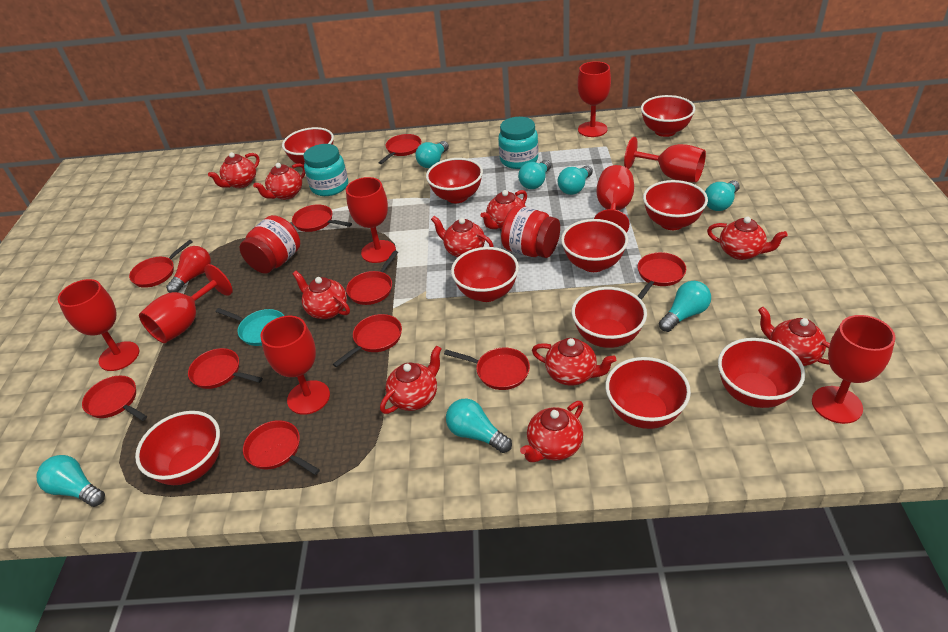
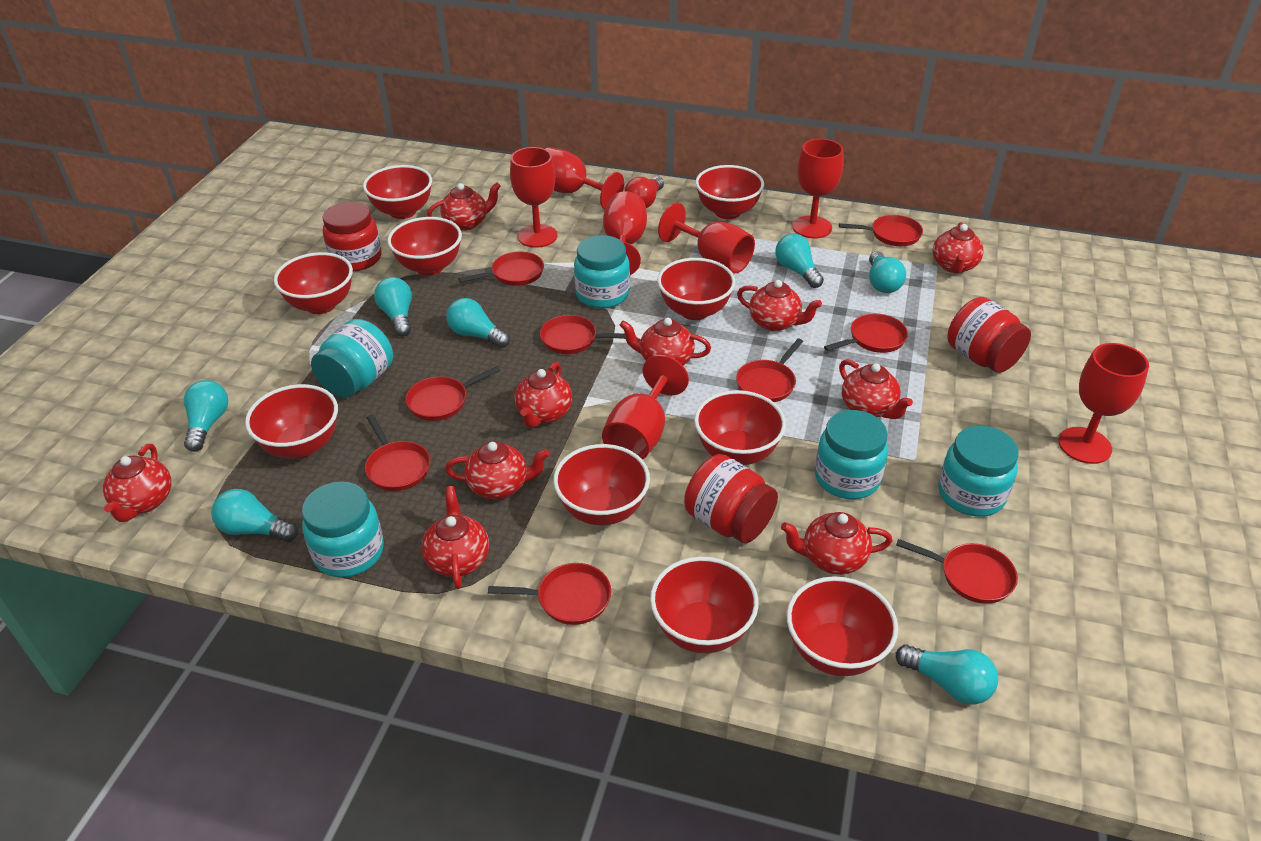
red goblet: [58,279,139,371] [139,264,233,343] [260,316,330,415] [346,177,396,263] [577,61,611,137] [594,165,634,233] [624,137,706,182] [812,315,895,424] = 8 -> [510,147,557,248] [546,147,624,209] [602,355,689,460] [603,191,647,275] [658,203,755,273] [792,139,844,238] [1058,343,1149,464] = 7
red jar: [239,215,300,274] [501,206,560,258] = 2 -> [322,202,382,271] [684,454,778,543] [948,297,1031,373] = 3
red pan: [82,375,147,421] [129,240,193,288] [188,348,263,389] [243,420,320,475] [292,204,352,232] [333,314,402,367] [346,251,398,305] [378,134,421,164] [444,348,530,390] [638,252,686,300] = 10 -> [365,415,430,491] [405,366,501,421] [459,252,544,286] [488,563,611,625] [540,315,625,354] [736,339,803,402] [824,314,908,353] [839,215,923,246] [896,539,1018,604] = 9
turquoise jar: [303,144,348,196] [498,117,538,169] = 2 -> [302,481,384,578] [311,319,393,398] [574,235,630,308] [815,410,888,499] [938,426,1019,517] = 5
turquoise pan: [216,308,284,346] = 1 -> none = 0

